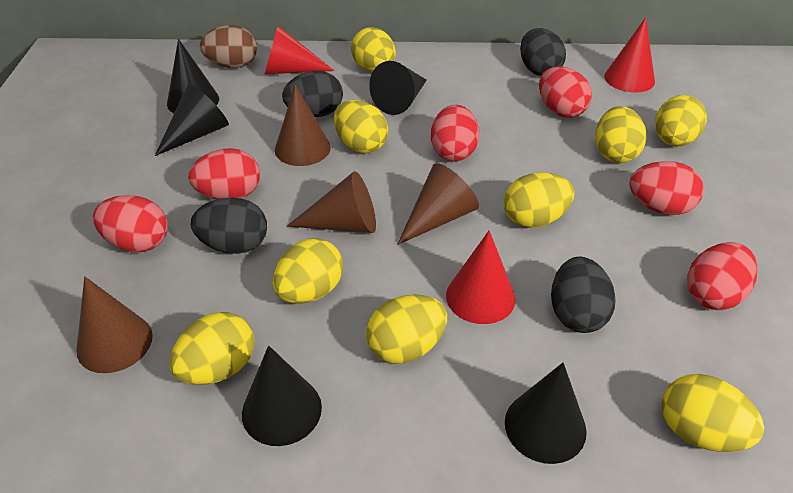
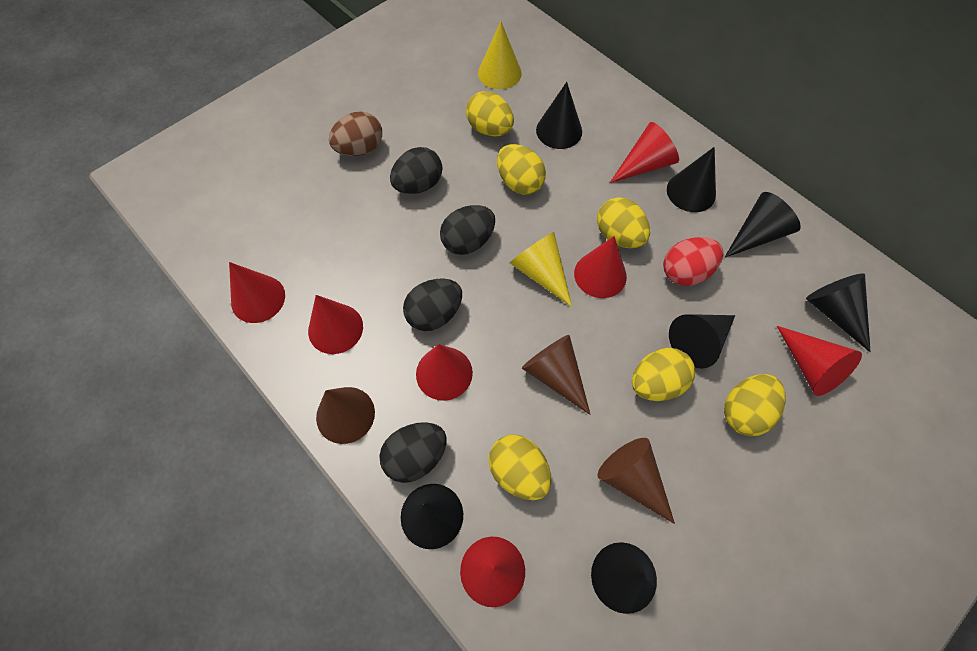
black cone: [155,84,229,156] [167,39,219,113] [242,345,322,446] [369,61,427,115] [505,363,587,464] = 5 -> [401,484,463,549] [536,82,582,149] [591,542,657,614] [667,147,716,212] [669,314,735,368] [724,192,801,258] [806,273,871,352] = 7
brown cone: [76,276,153,373] [275,84,331,166] [287,171,376,233] [397,163,479,245] = 4 -> [316,387,375,444] [522,335,591,415] [597,438,675,524] = 3
red cone: [265,26,334,74] [446,230,516,324] [604,17,655,93] = 3 -> [229,262,285,323] [308,295,363,354] [416,344,473,401] [460,537,525,607] [574,236,627,298] [610,122,679,183] [777,326,862,396] = 7
red egg: [93,195,168,252] [188,148,260,200] [431,105,479,161] [539,67,592,118] [629,161,704,215] [687,242,758,310] = 6 -> [663,237,724,286] = 1
yellow cone: none = 0 -> [478,22,522,89] [510,232,572,307] = 2
yellow egg: [170,312,255,385] [273,238,343,304] [334,100,388,153] [351,27,396,72] [366,294,447,364] [504,172,574,228] [595,106,647,163] [655,95,707,147] [662,374,764,452] = 9 -> [466,91,514,136] [488,435,551,500] [497,144,546,195] [597,197,650,248] [632,348,695,401] [724,374,786,436] = 6

